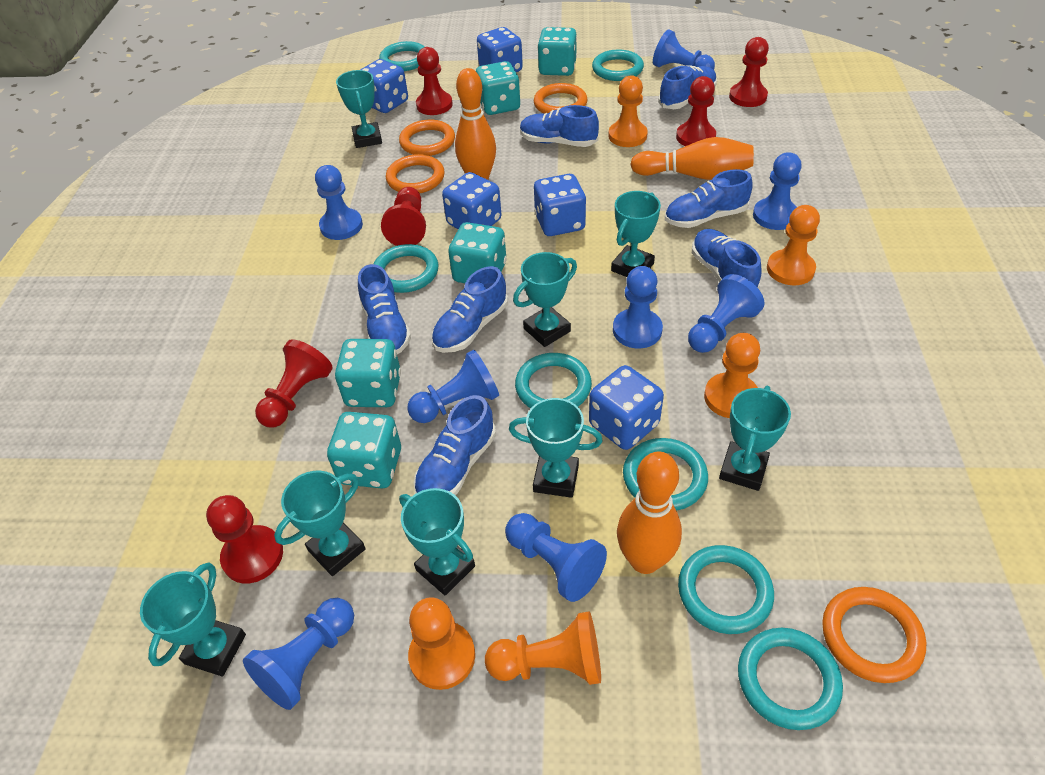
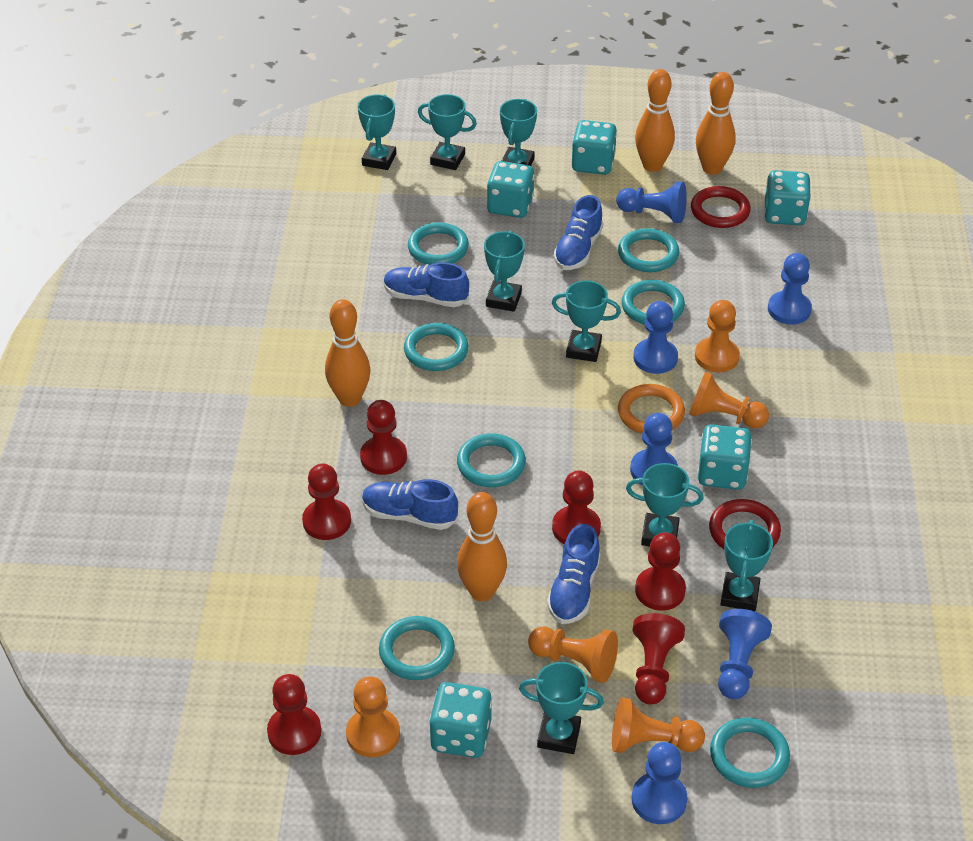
blue dice: [360,59,408,113] [442,172,501,229] [477,27,523,72] [534,174,586,236] [589,365,664,450] = 5 -> none = 0
blue pawn: [243,598,354,710] [315,165,363,240] [407,350,499,423] [505,513,607,602] [613,266,663,349] [653,29,715,70] [688,274,764,353] [753,152,802,230] = 8 -> [616,182,687,223] [630,413,678,486] [632,742,687,824] [633,301,678,374] [718,609,772,699] [768,253,812,325] = 6
blue shoe: [358,264,411,354] [414,395,496,496] [432,266,508,353] [520,105,599,147] [658,65,717,109] [665,169,753,228] [692,229,761,289] = 7 -> [362,479,458,530] [384,262,469,307] [547,524,601,624] [554,195,603,270] = 4
orange bowling pin: [455,68,496,180] [617,451,682,574] [630,137,754,180] = 3 -> [325,299,371,407] [457,492,507,601] [635,69,675,172] [696,72,736,175] = 4
orange ring: [386,154,444,193] [399,120,455,156] [534,83,587,114] [822,587,926,683] = 4 -> [618,384,685,434] = 1
red ring: none = 0 -> [691,186,751,228] [709,499,781,549] = 2

